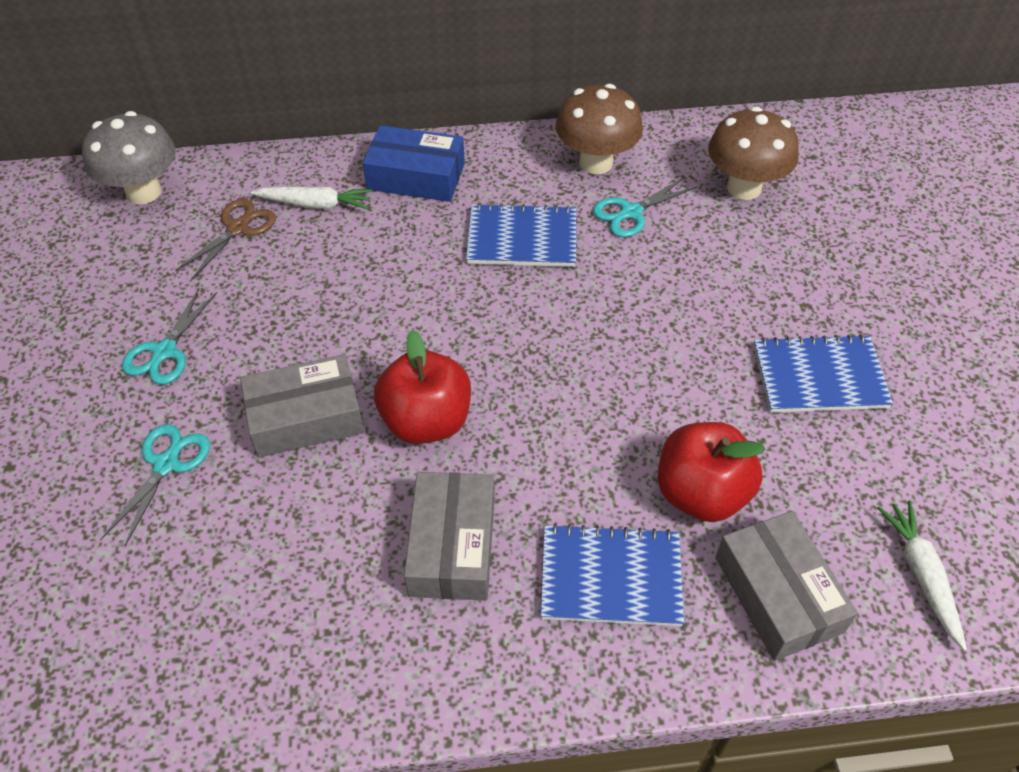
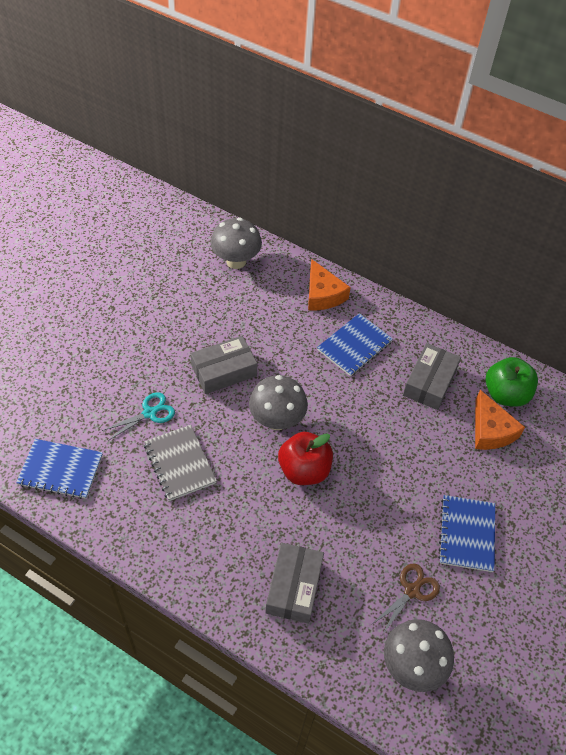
blue box: [363,125,465,202] = 1 -> none = 0
brown mushroom: [556,84,643,174] [708,107,799,200] = 2 -> none = 0
green apple: none = 0 -> [486,357,538,407] = 1
grey mushroom: [82,111,176,204] = 1 -> [210,217,262,269] [249,375,308,430] [384,619,454,692] = 3
grey notebook: none = 0 -> [144,425,217,501] = 1
orange cheese: none = 0 -> [308,259,351,310] [475,390,525,450] = 2
red apple: [374,330,471,444] [658,422,765,522] = 2 -> [278,432,333,485] = 1
turquoise scissors: [102,424,210,546] [122,288,217,385] [593,177,697,237] = 3 -> [102,392,175,441] = 1
white carrot: [250,186,373,209] [877,501,967,651] = 2 -> none = 0

